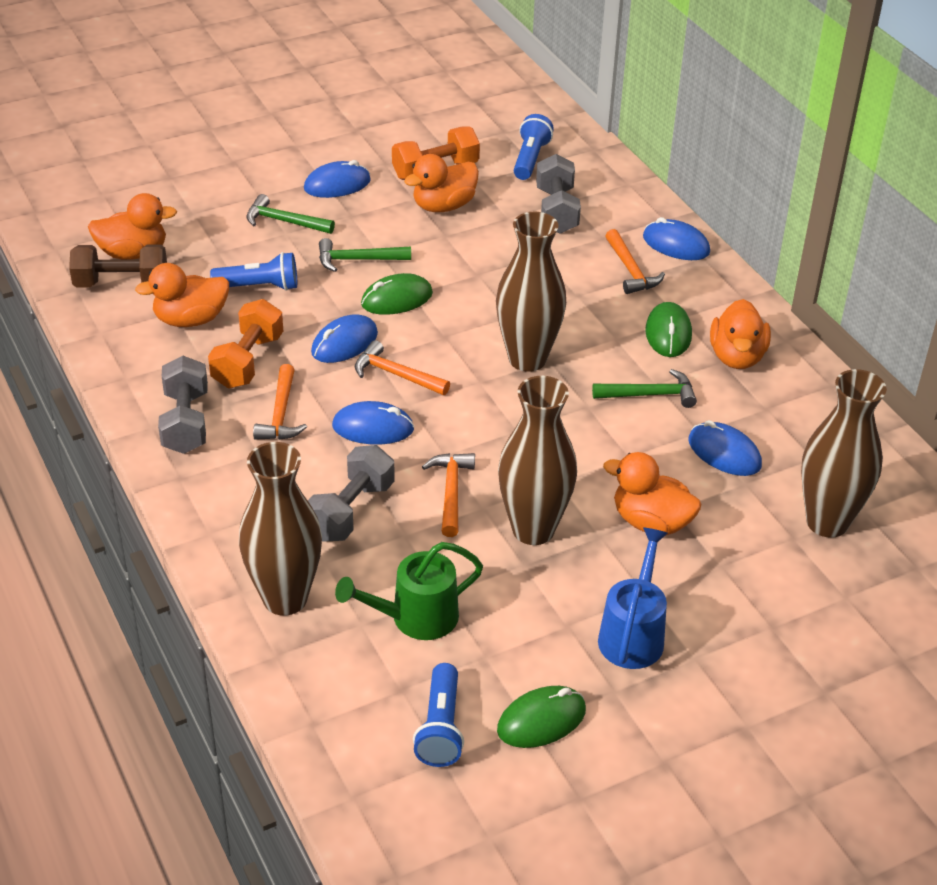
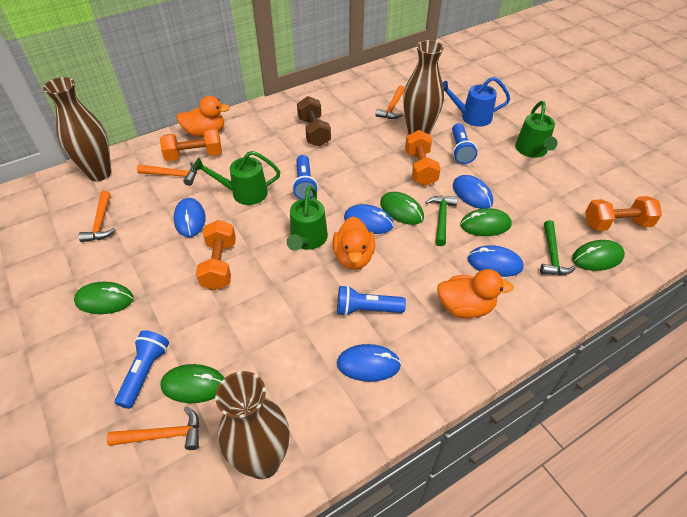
blue flashlight: [210,252,297,291] [413,663,464,767] [514,114,554,180] = 3 -> [115,330,169,409] [292,155,318,199] [337,285,406,316] [452,123,477,164] = 4
brown vase: [239,442,322,616] [496,212,566,372] [498,376,577,545] [801,369,887,538] = 4 -> [43,77,111,181] [215,371,290,479] [403,40,444,135] = 3
green hammer: [246,194,335,234] [319,238,411,272] [592,369,697,408] = 3 -> [425,196,458,246] [540,220,577,275] = 2
green mouse: [361,273,433,315] [497,686,586,748] [645,302,692,357] = 3 -> [74,282,133,314] [161,364,224,403] [380,192,424,225] [460,208,512,236] [572,240,625,271] = 5
green watering can: [335,542,483,640] = 1 -> [193,151,280,205] [287,186,328,251] [515,101,557,158] = 3
grey dumbbell: [158,356,208,454] [308,445,395,542] [536,154,581,234] = 3 -> none = 0
orange duck: [88,193,177,260] [135,263,229,327] [404,154,479,212] [603,452,701,536] [710,299,771,369] = 5 -> [176,96,230,137] [333,216,375,270] [437,269,514,319] = 3
orange dumbbell: [208,299,283,388] [392,126,480,180] = 2 -> [160,128,222,161] [196,220,236,290] [405,130,441,186] [585,196,662,231] = 4

